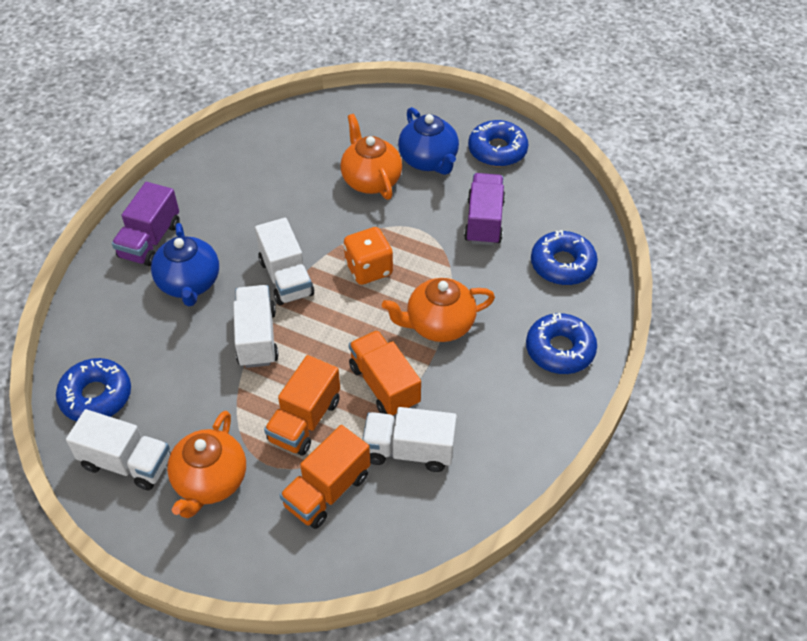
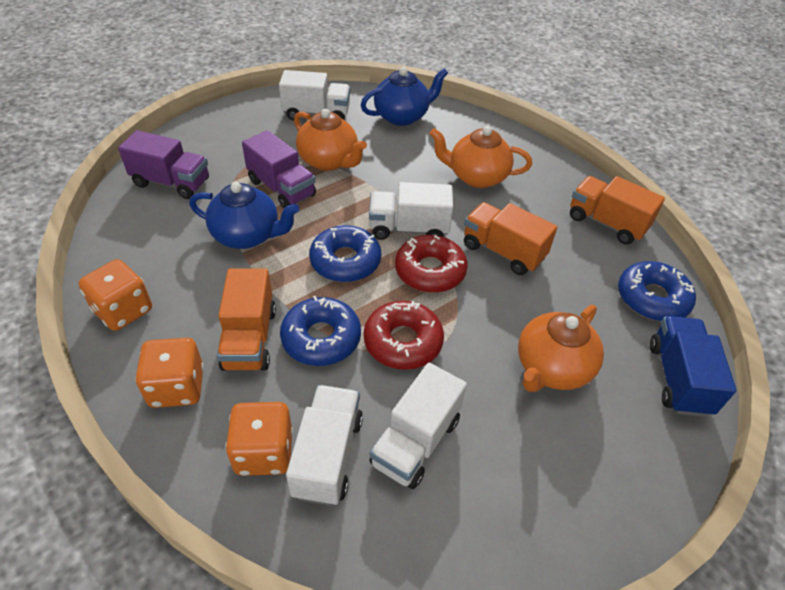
blue donut: [56,358,131,421] [468,120,528,167] [526,313,597,374] [531,230,598,285] = 4 -> [280,296,361,366] [309,225,381,282] [618,261,696,322] = 3
blue truck: none = 0 -> [650,316,736,417] = 1
orange dice: [344,227,393,285] = 1 -> [79,259,152,331] [135,338,204,408] [225,402,293,476] = 3
red donut: none = 0 -> [364,301,444,370] [395,235,468,293] = 2

